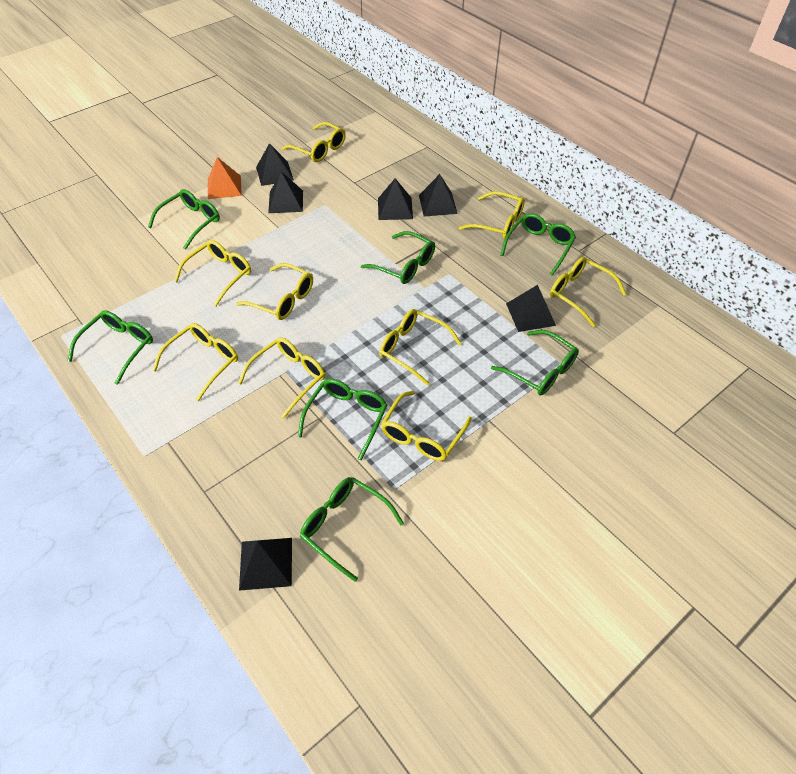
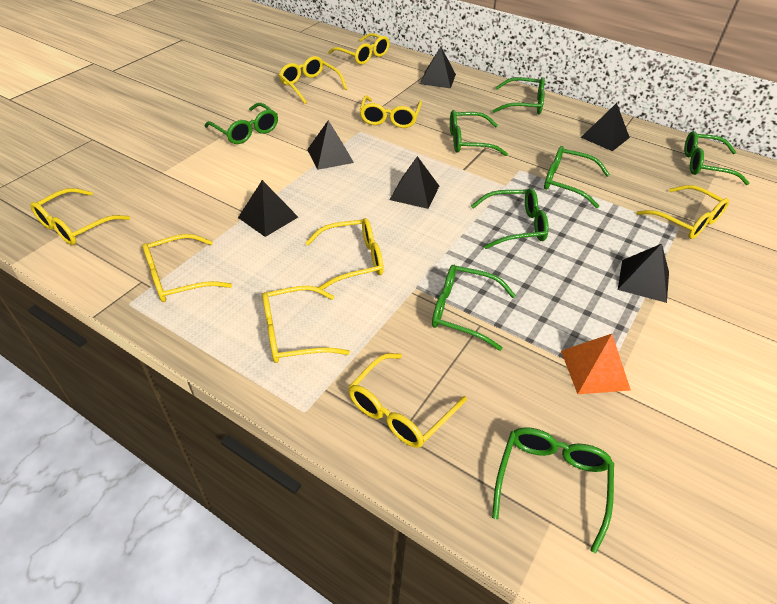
green glasses: [68,310,153,385] [148,189,220,250] [298,379,387,460] [300,477,404,582] [361,231,435,284] [491,330,579,395] [500,213,576,276] = 7 -> [205,103,278,144] [432,265,516,351] [450,110,508,156] [471,188,549,249] [492,427,614,554] [493,77,545,114] [544,146,610,208] [684,131,750,185] = 8

